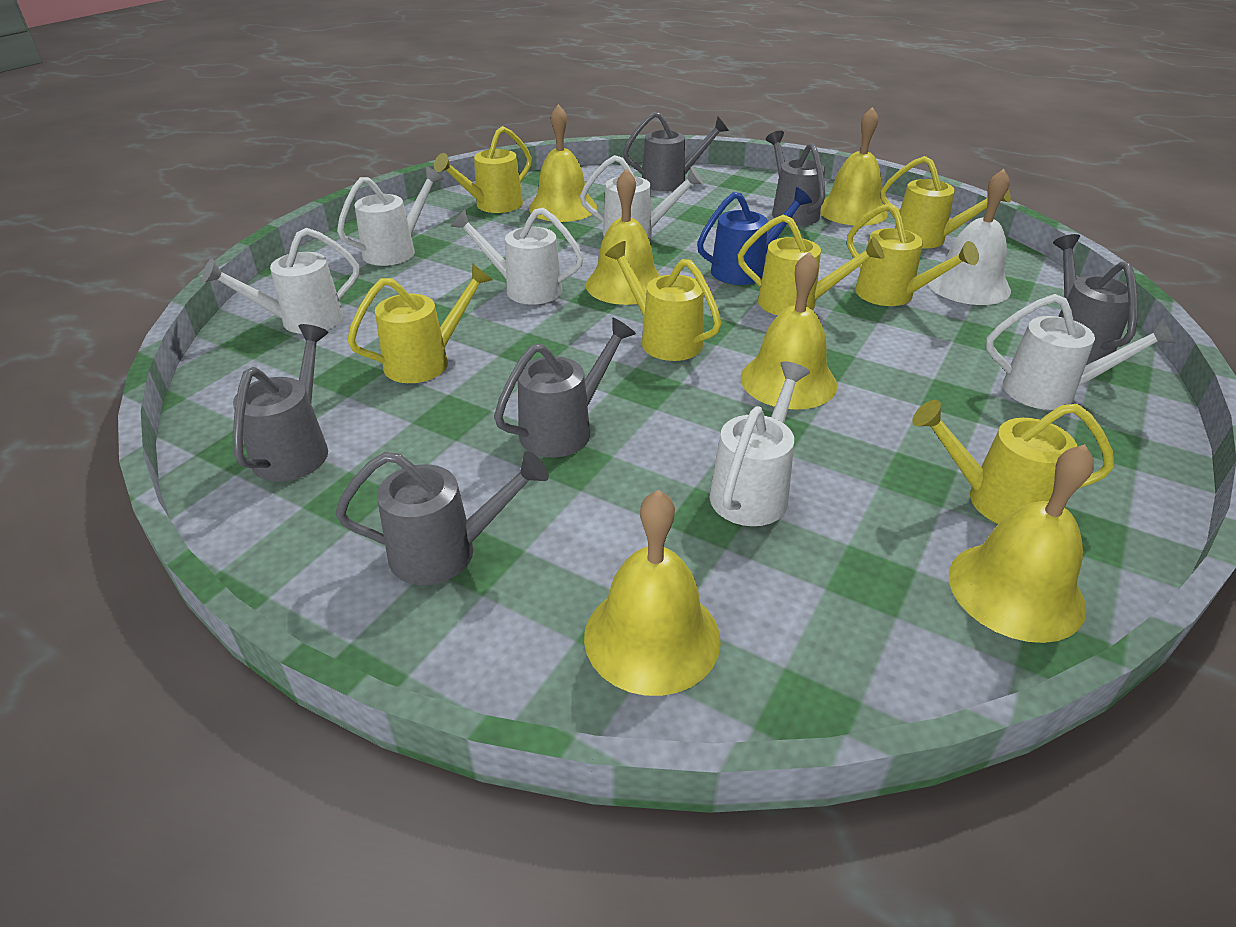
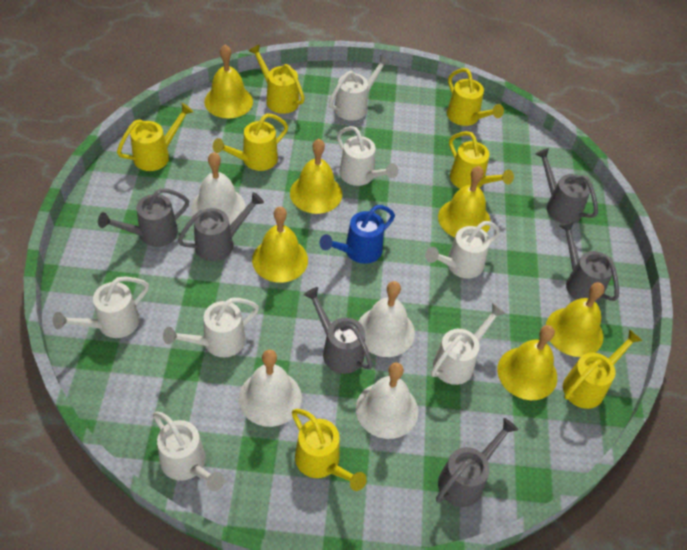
white bell: [928,169,1011,305] = 1 -> [192,152,246,225] [239,349,302,427] [356,362,418,439] [358,281,415,357] = 4
white watering can: [202,228,359,334] [337,166,444,266] [450,208,584,305] [580,155,703,239] [710,361,810,526] [986,294,1176,410] = 6 -> [53,276,149,338] [153,412,225,491] [163,298,259,357] [329,55,391,121] [337,126,398,186] [425,221,500,278] [431,303,506,385] = 7

